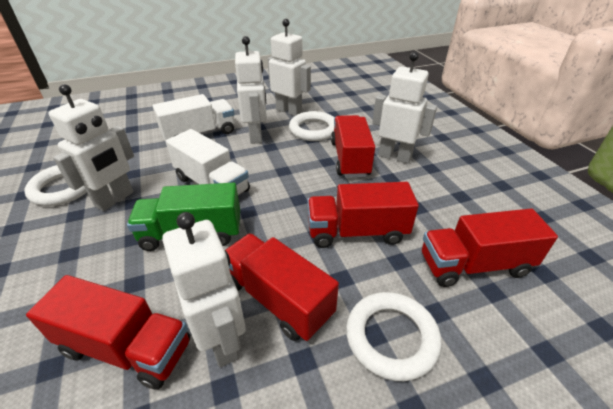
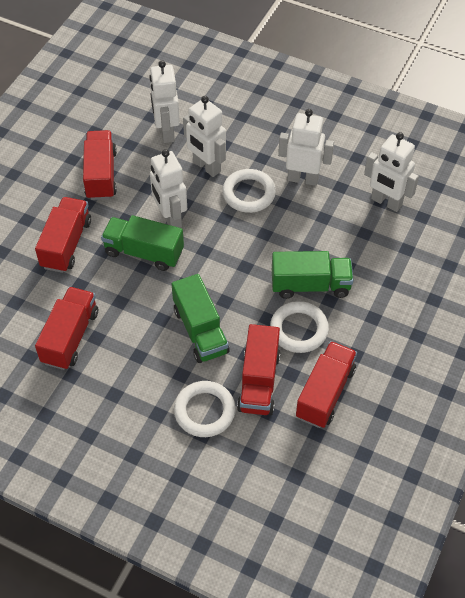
green truck: [127,183,240,251] = 1 -> [101,215,184,271] [171,274,230,363] [272,251,354,299] = 3
white truck: [153,94,235,142] [166,129,250,196] = 2 -> none = 0

